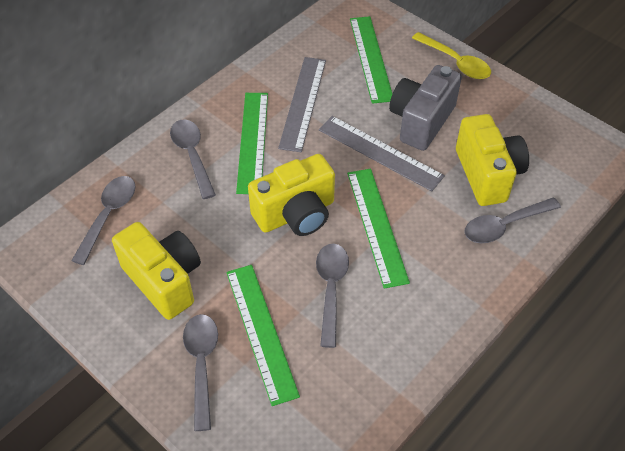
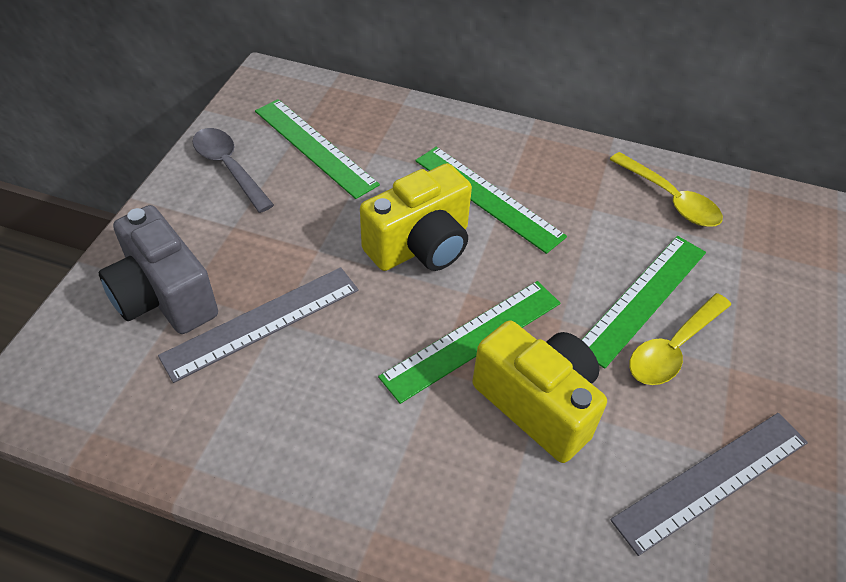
grey spoon: [71,176,136,265] [170,119,216,199] [183,314,218,431] [316,243,349,348] [464,198,561,243] = 5 -> [192,128,274,213] = 1
yellow camera: [112,222,201,320] [248,154,335,236] [456,114,529,206] = 3 -> [360,163,472,271] [472,321,607,463] = 2
yellow spoon: [412,32,491,79] = 1 -> [609,152,723,227] [629,293,731,385] = 2

